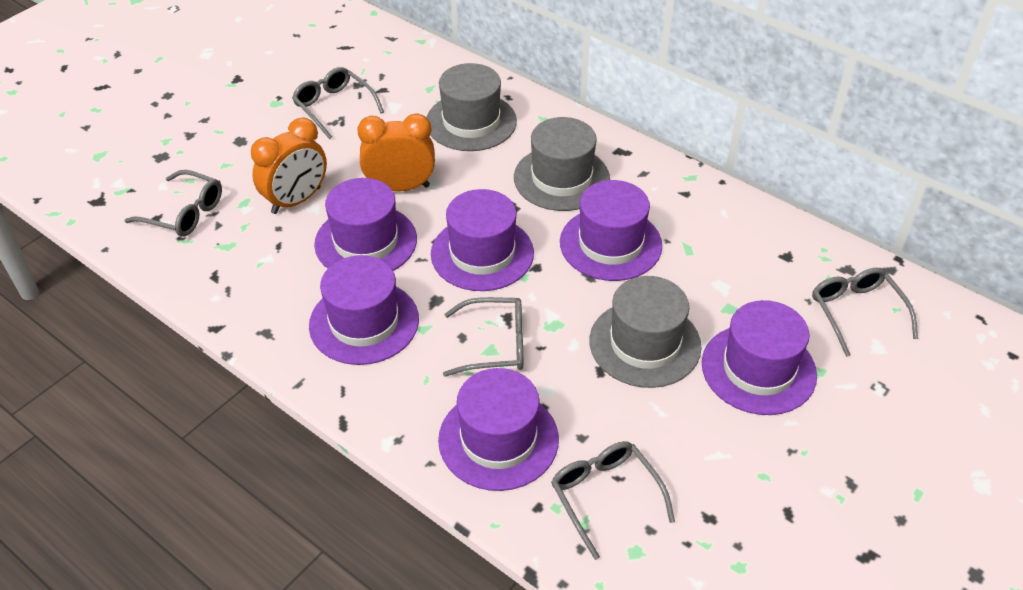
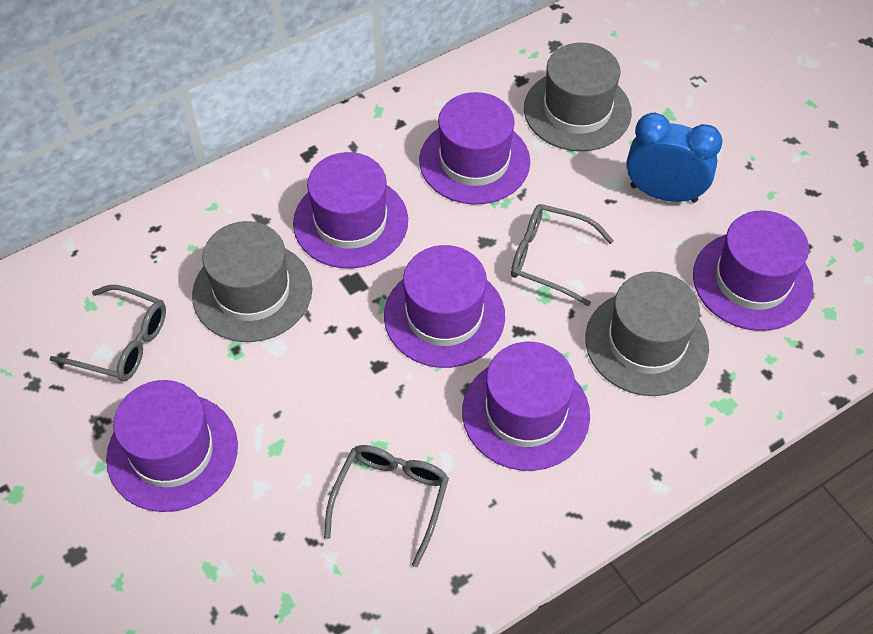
blue clock: none = 0 -> [626,113,722,203] = 1
grey glasses: [124,170,222,237] [292,67,384,139] [443,297,523,377] [551,441,675,560] [812,268,918,357] = 5 -> [50,285,166,381] [324,445,449,567] [511,204,614,306] = 3
orange clock: [251,117,327,214] [357,114,435,191] = 2 -> none = 0

